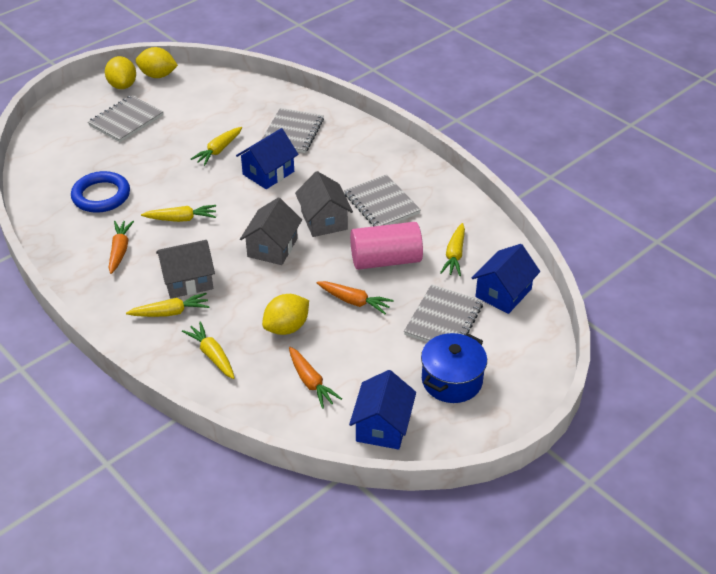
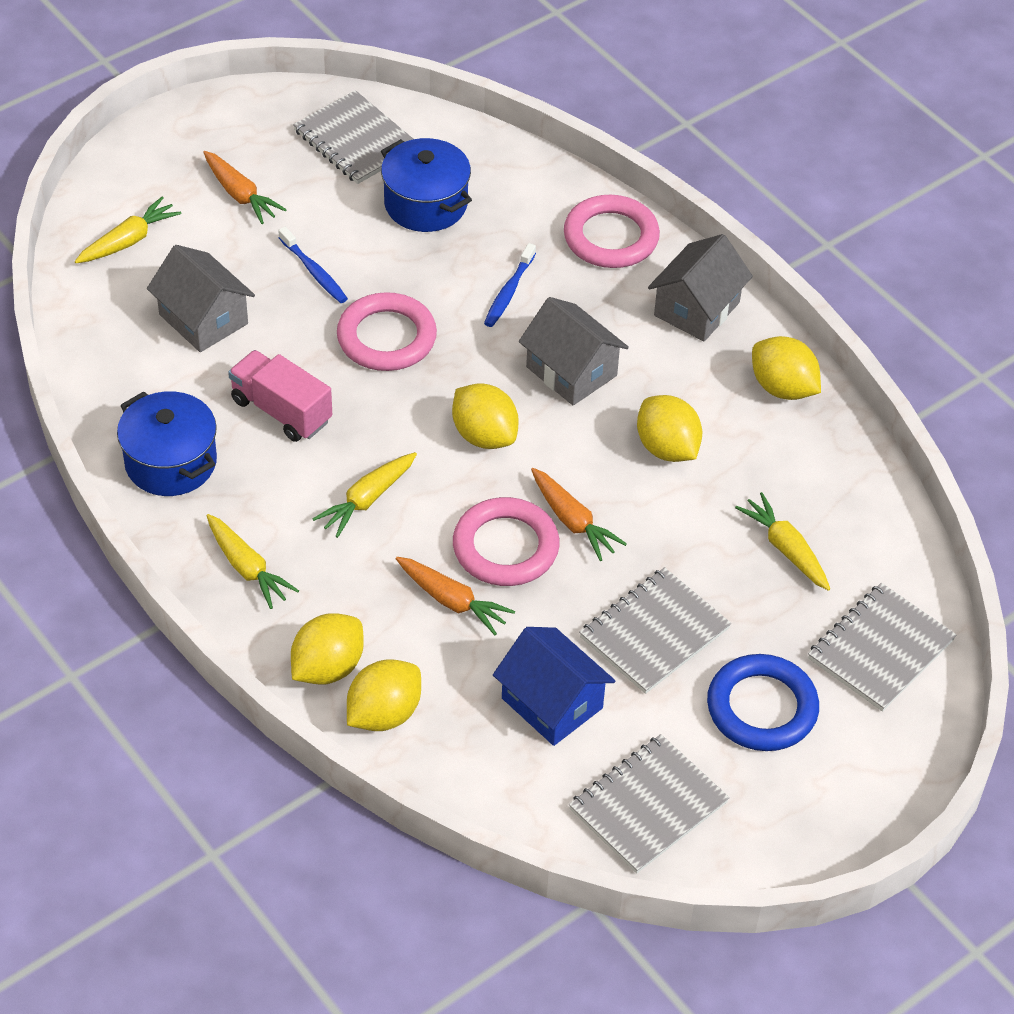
blue house: [236,128,299,189] [349,370,416,450] [472,244,540,314] = 3 -> [493,627,615,746] = 1
blue pot: [421,333,487,403] = 1 -> [117,391,217,496] [381,138,472,232] = 2
blue toothbrush: none = 0 -> [278,227,348,303] [484,243,536,327] = 2
pink cylinder: [350,222,423,270] = 1 -> none = 0
pink ring: none = 0 -> [337,292,437,371] [453,497,560,586] [564,195,660,268] = 3
pink truck: none = 0 -> [228,350,332,442] = 1
yellow carrot: [126,293,210,317] [141,205,216,222] [182,322,235,379] [191,127,242,166] [440,223,465,276] = 5 -> [75,197,182,263] [206,514,299,609] [313,452,417,538] [735,492,830,591] = 4
yellow lemon: [105,56,136,89] [136,47,178,78] [262,294,309,335] = 3 -> [291,613,364,685] [347,659,421,731] [452,383,519,449] [637,395,702,462] [752,336,821,400] = 5

